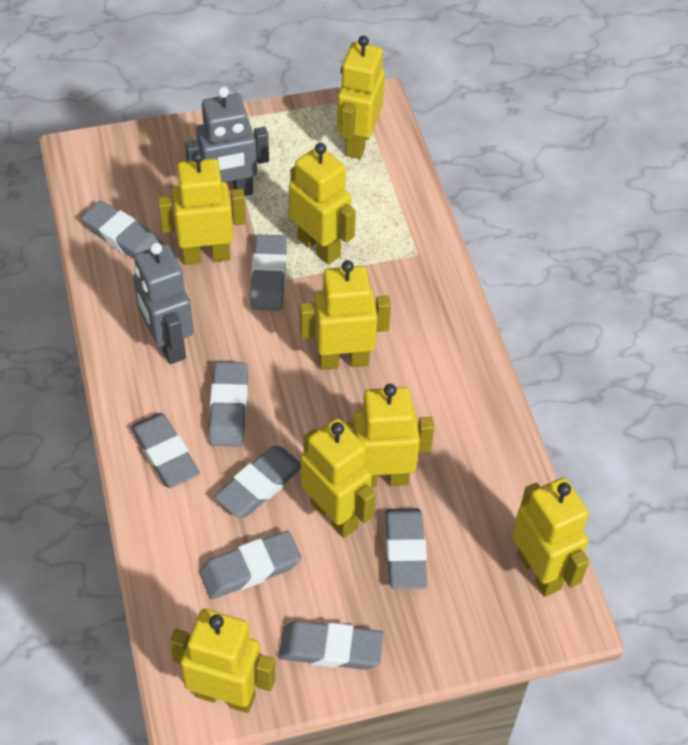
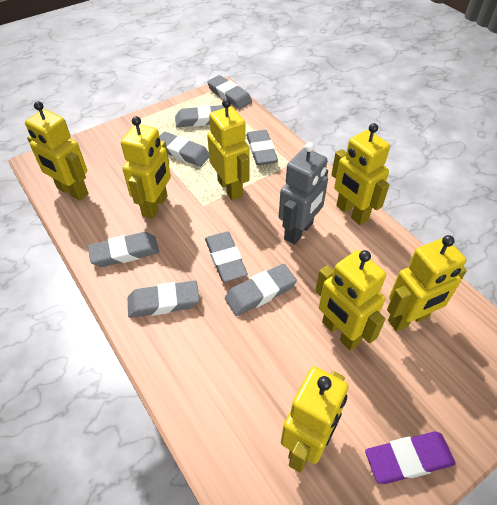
grey robot: [133,242,194,364] [185,87,269,196] = 2 -> [279,142,328,245] = 1
purple eraser: none = 0 -> [365,431,456,484] = 1
yellow robot: [158,152,246,265] [170,609,276,713] [289,143,356,264] [300,260,391,370] [301,418,376,538] [337,36,385,159] [343,384,435,487] [512,478,589,597] = 8 -> [25,101,88,201] [121,116,171,219] [207,99,249,200] [281,367,349,473] [315,250,386,351] [331,123,390,225] [387,235,467,331] = 7

